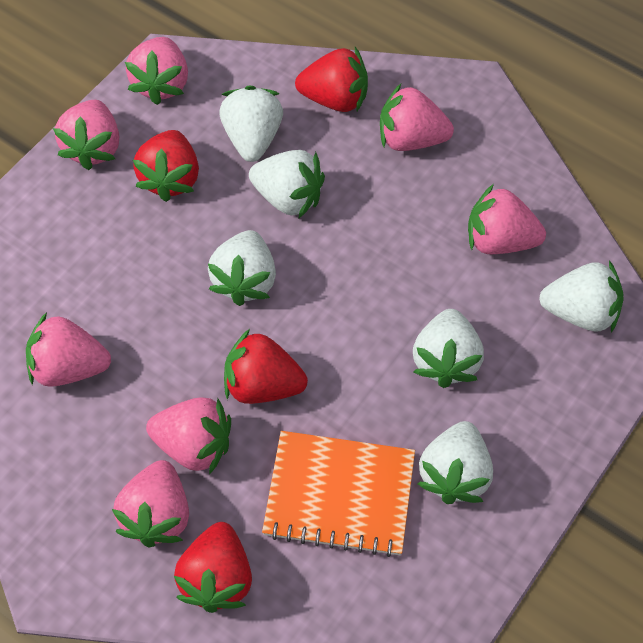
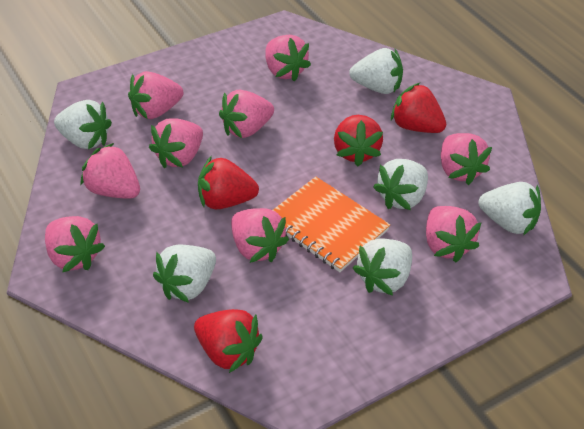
pink strawberry: [26,312,111,387] [53,100,119,170] [112,460,189,548] [125,37,188,105] [146,397,231,475] [380,84,454,151] [468,184,546,254] = 7 -> [45,216,105,272] [81,143,140,199] [128,71,183,119] [149,118,203,168] [219,90,274,138] [231,208,289,263] [265,35,311,82] [426,206,482,262] [441,133,492,185] = 9

